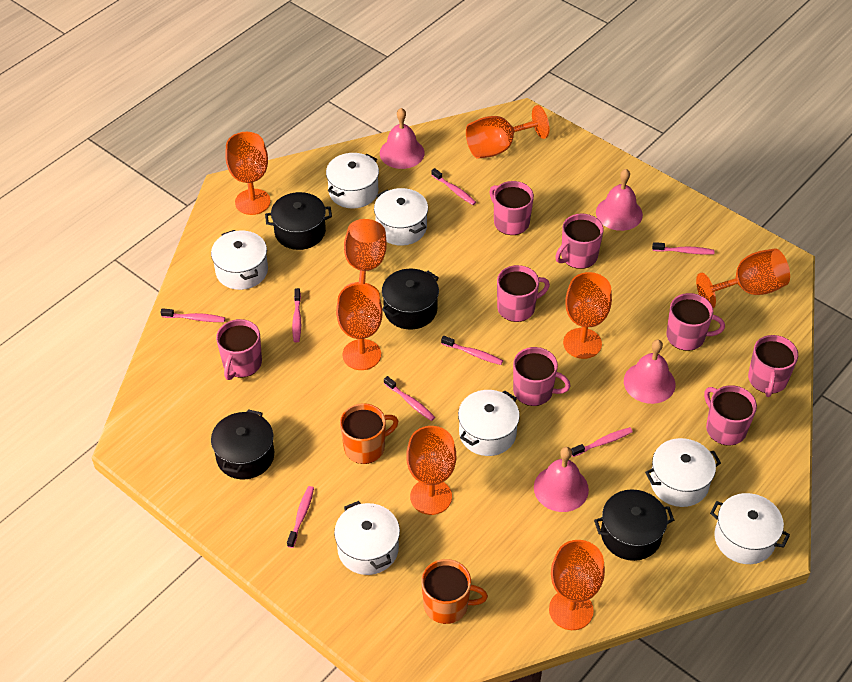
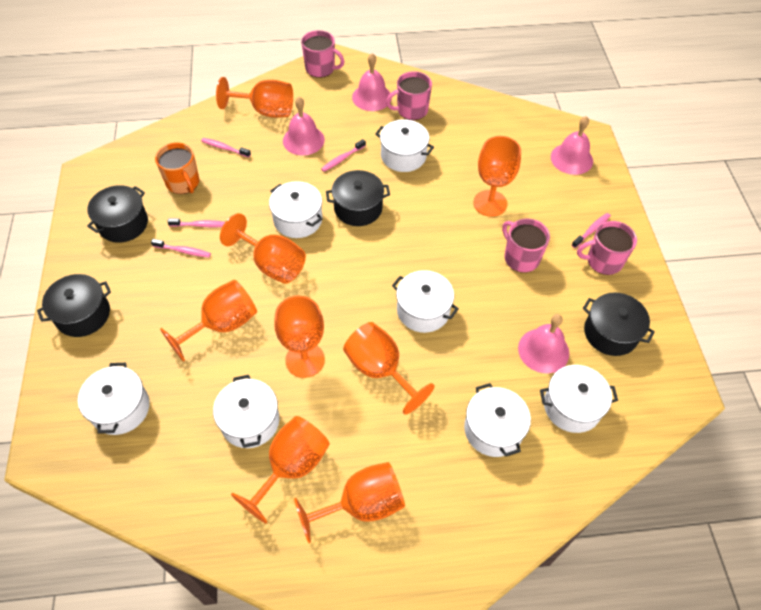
orange mug: [340,403,399,464] [421,559,488,624] = 2 -> [155,142,199,194] = 1
pink mug: [216,319,262,380] [490,181,534,235] [497,265,550,322] [513,347,571,406] [555,213,603,269] [666,293,725,351] [704,385,757,446] [748,335,798,397] = 8 -> [301,30,345,78] [386,71,432,120] [502,218,550,273] [577,221,637,275] = 4
pink toothbrush: [160,308,225,322] [287,486,314,548] [292,288,301,343] [384,376,435,421] [431,168,476,205] [441,336,503,365] [571,427,633,457] [652,242,715,255] = 8 -> [151,239,211,257] [167,218,225,227] [201,138,251,158] [321,139,366,172] [572,213,611,248] = 5

